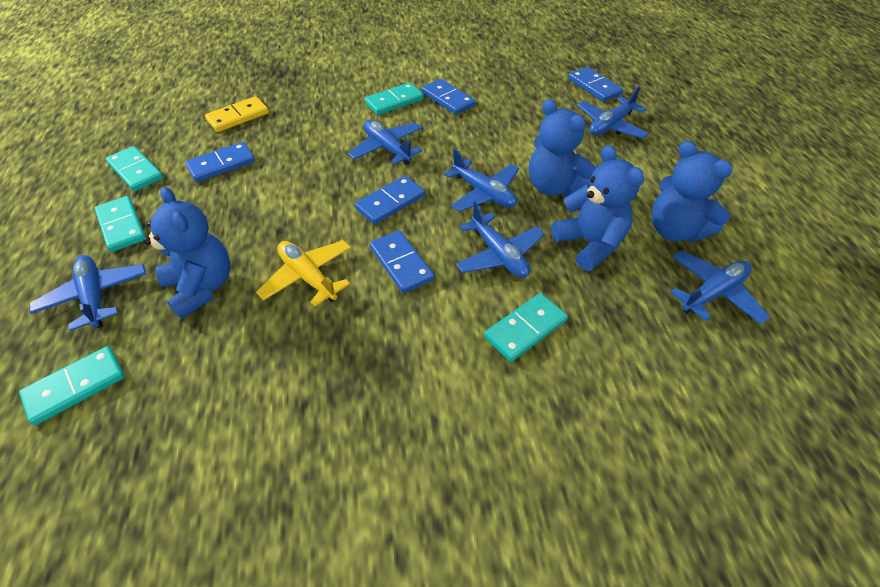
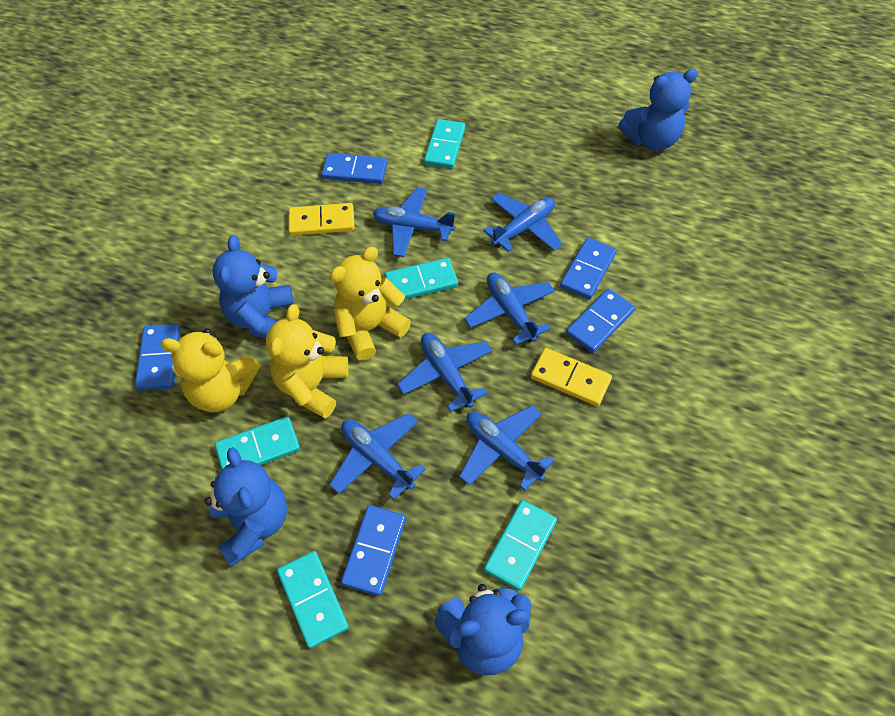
yellow domino: [205,96,269,132] = 1 -> [289,203,355,236] [531,348,612,406] = 2
yellow plane: [256,240,351,307] = 1 -> none = 0
yellow teddy bear: none = 0 -> [160,328,260,412] [266,304,349,419] [330,247,411,361] = 3

